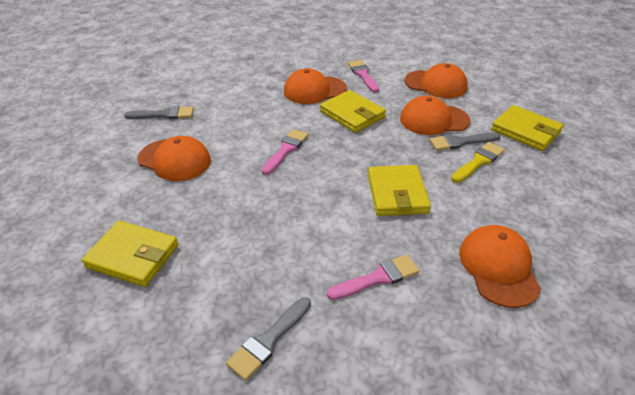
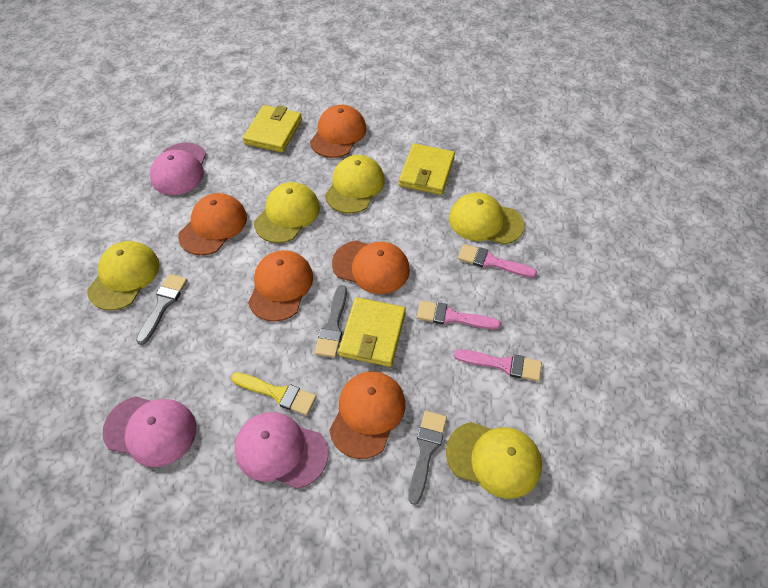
pink cap: none = 0 -> [102,396,196,467] [150,142,206,195] [235,412,328,489] = 3
yellow cap: none = 0 -> [87,241,159,311] [254,182,320,243] [325,155,385,214] [446,422,542,499] [449,192,524,245] = 5
yellow wallet: [82,220,178,287] [320,90,386,133] [368,165,431,216] [491,105,564,151] = 4 -> [243,105,302,153] [338,297,406,367] [399,143,455,195] = 3

